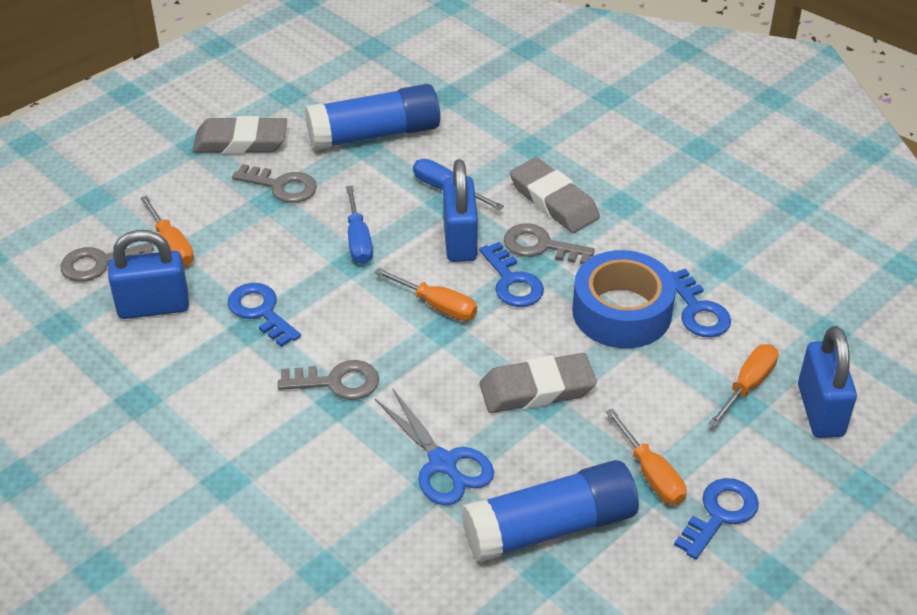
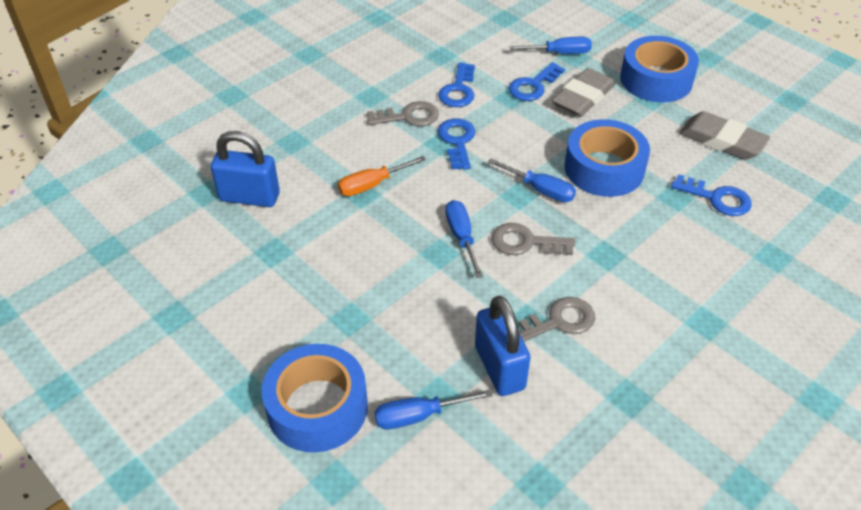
blue glue stick: [305,84,440,150] [461,460,639,562] = 2 -> none = 0
blue padlock: [108,230,189,319] [443,159,478,262] [798,326,857,438] = 3 -> [211,131,280,207] [475,295,531,396] = 2
blue scissors: [375,388,494,506] = 1 -> none = 0
blue screwdriver: [346,185,373,264] [413,159,504,210] = 2 -> [375,390,493,429] [445,200,483,278] [488,158,576,202] [509,37,592,54] = 4
blue tape: [572,250,676,348] = 1 -> [262,344,368,453] [564,119,650,197] [620,36,699,102] = 3
grey eraser: [193,116,287,154] [479,353,597,413] [510,157,600,233] = 3 -> [552,68,616,117] [679,111,770,160] = 2
grey key: [61,243,154,282] [232,164,317,203] [278,360,379,400] [504,223,595,264] = 4 -> [367,101,439,126] [491,223,575,255] [518,297,595,341] = 3
orange screwdriver: [140,195,194,266] [374,268,477,321] [606,408,686,505] [709,344,778,427] = 4 -> [338,156,426,196] = 1

